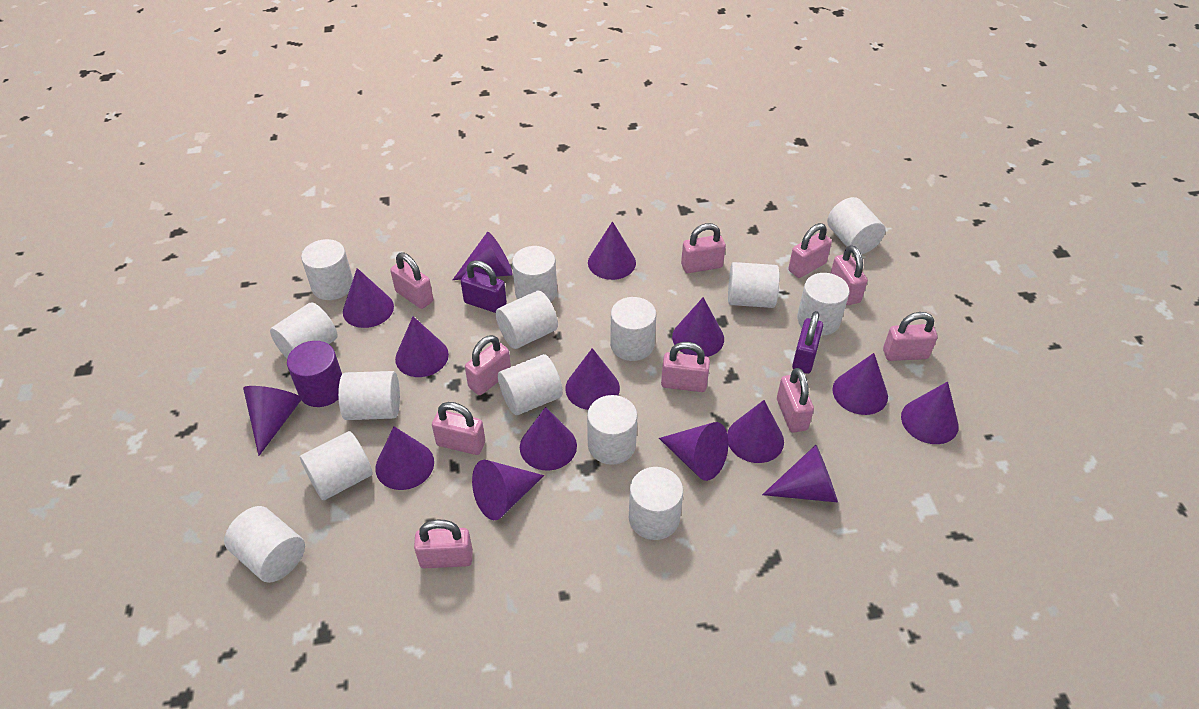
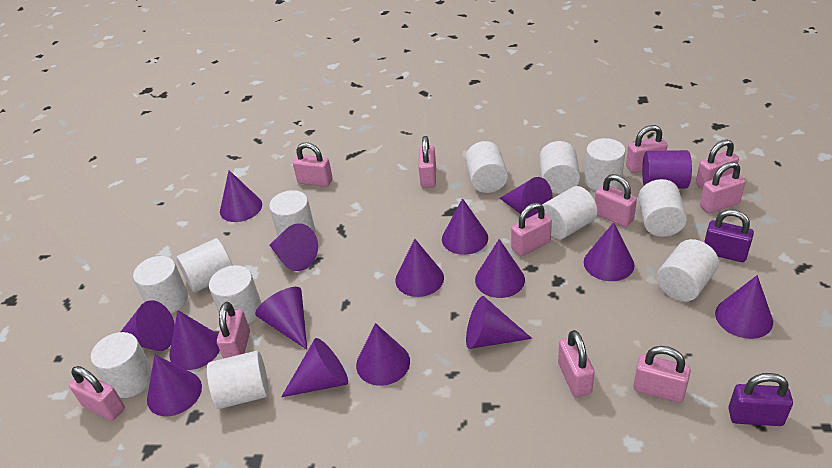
pink padlock: [390,252,433,309] [414,519,473,568] [432,402,485,455] [465,335,511,395] [661,342,710,392] [681,223,726,273] [777,368,814,433] [788,223,832,278] [831,245,868,305] [883,312,938,361] = 10 -> [69,366,125,421] [217,302,250,359] [293,142,333,187] [418,136,436,188] [511,203,552,256] [558,330,595,397] [595,174,637,227] [626,125,667,173] [633,346,691,403] [696,140,739,190] [700,162,746,213] = 11
white cylinder: [224,506,305,583] [270,302,338,358] [300,431,373,500] [301,239,353,300] [338,371,400,420] [496,291,558,349] [498,354,563,415] [512,246,557,302] [587,395,638,465] [610,297,656,361] [629,467,683,540] [728,262,780,308] [797,273,849,336] [827,197,885,254] = 14 -> [91,332,152,398] [133,256,188,313] [176,238,233,292] [207,351,269,409] [209,265,261,324] [269,190,315,236] [465,141,508,193] [539,141,580,194] [542,186,598,239] [584,138,626,191] [638,179,687,237] [657,239,719,301] = 12

